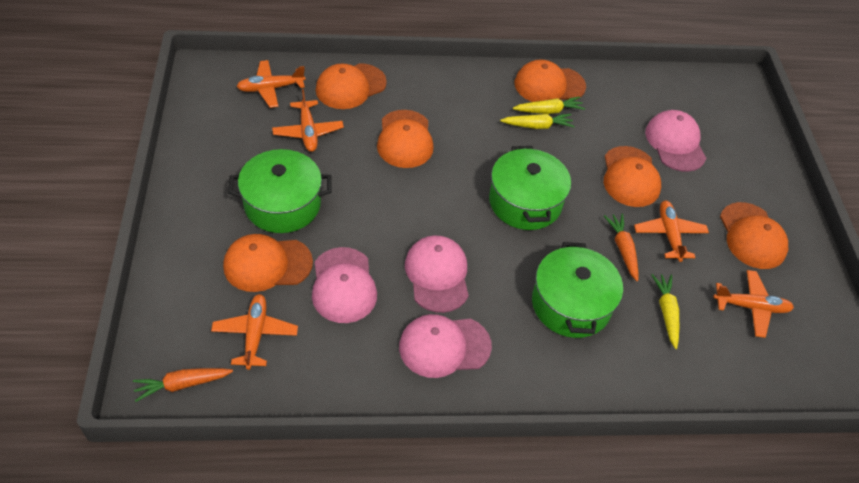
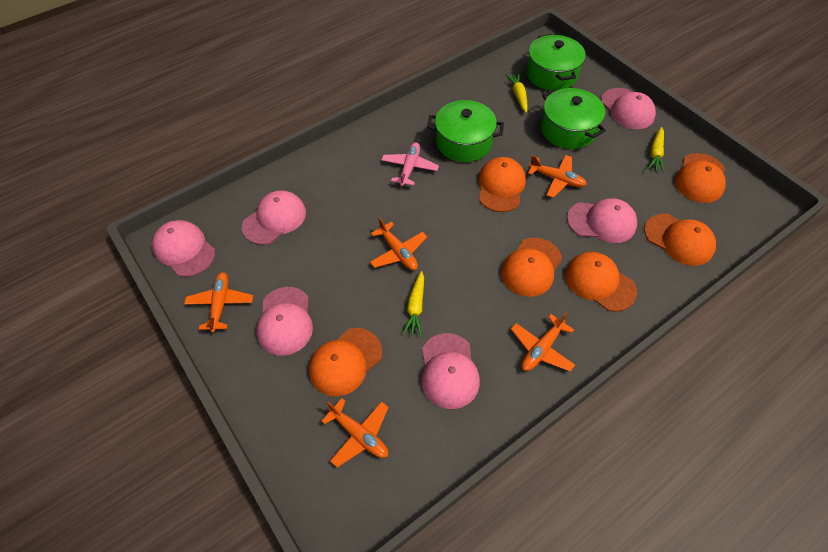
orange carrot: [133,368,233,402] [604,213,639,281] = 2 -> none = 0
pink cap: [312,247,377,323] [399,314,492,378] [405,236,469,313] [645,110,706,172] = 4 -> [152,220,215,277] [242,190,306,245] [256,287,313,356] [421,333,480,409] [567,198,637,243] [601,88,656,129] = 6
pink plane: none = 0 -> [381,142,439,186] = 1

